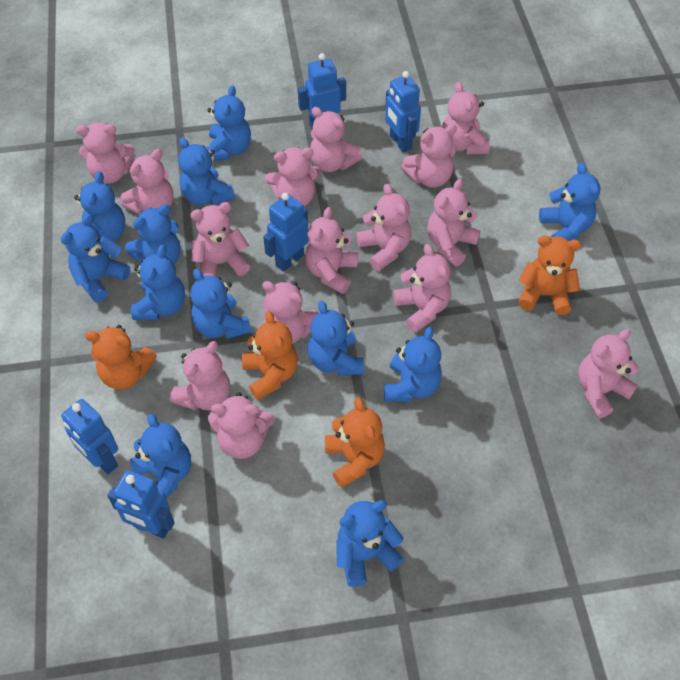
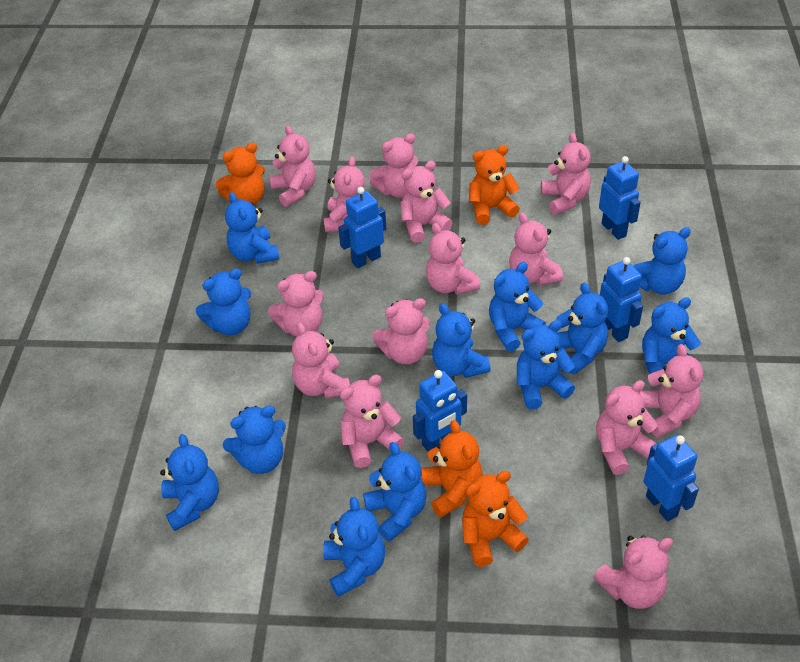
pink teddy bear: [76,123,135,184] [121,149,174,214] [170,341,230,410] [190,202,250,278] [208,392,275,459] [262,281,319,343] [265,147,321,207] [305,207,358,294] [310,107,362,172] [357,184,411,271] [393,244,451,333] [401,124,457,188] [427,179,481,267] [442,82,489,155] [578,329,639,418] = 15 -> [268,271,324,336] [269,125,316,207] [292,322,350,399] [324,156,365,232] [340,375,404,468] [370,134,418,198] [372,298,430,364] [400,161,452,243] [426,223,480,295] [509,213,563,286] [541,133,591,215] [593,535,673,609] [596,380,658,475] [639,344,703,437] = 14

